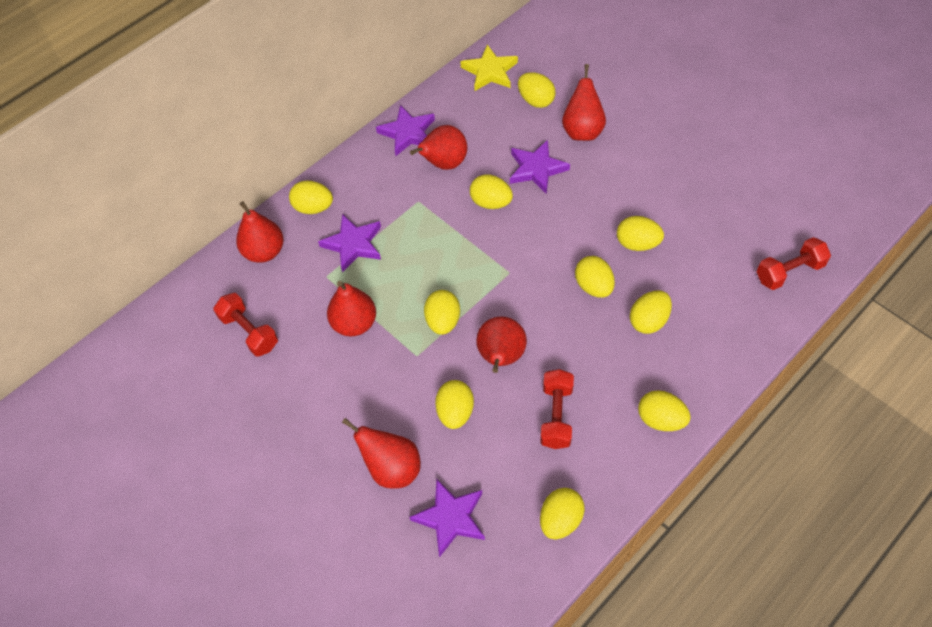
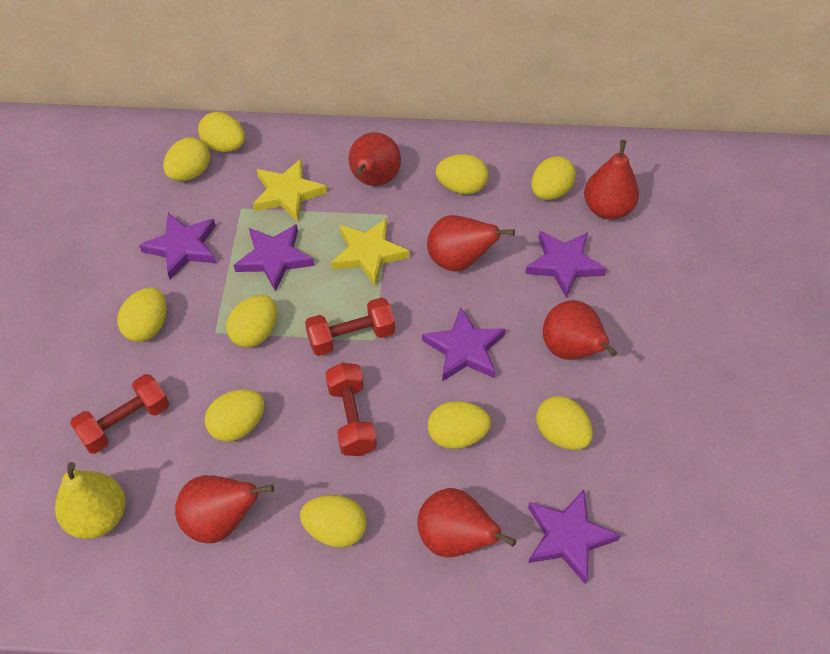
purple star: [318,214,381,272] [376,105,435,156] [410,479,485,557] [510,140,570,194] = 4 -> [139,213,217,280] [234,224,314,292] [422,307,505,382] [525,231,606,298] [528,490,621,585] = 5
yellow pear: none = 0 -> [55,462,125,539] = 1
yellow star: [460,44,518,91] = 1 -> [253,159,327,222] [331,218,410,286] = 2

